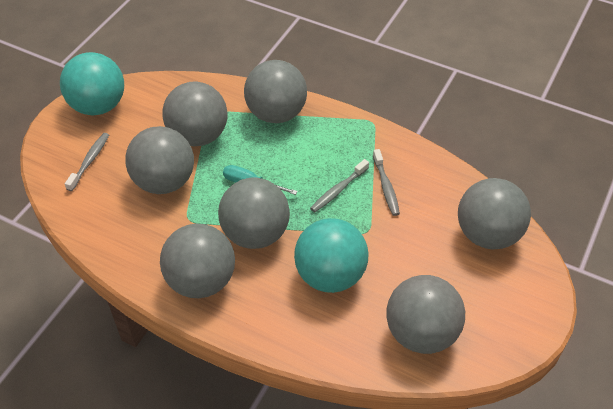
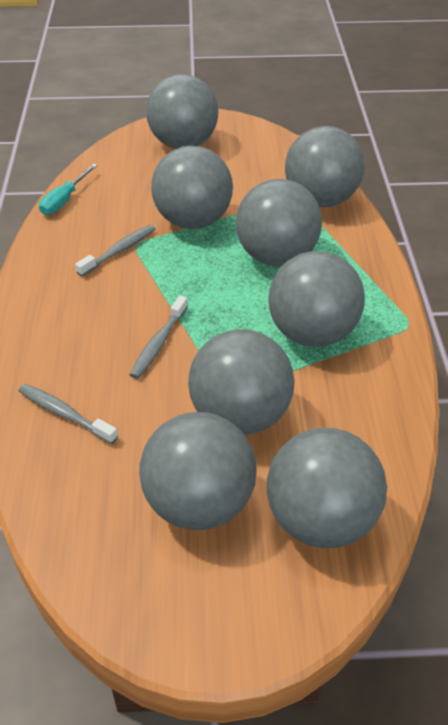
grey ball: [125,126,194,194] [160,224,235,298] [163,81,228,146] [218,178,290,249] [244,60,307,123] [386,275,465,354] [458,178,531,249] = 7 -> [139,412,257,530] [146,74,218,149] [151,145,233,229] [188,329,295,435] [236,179,322,266] [267,428,387,548] [268,251,365,347] [285,126,364,207] = 8
turquoise ball: [60,52,124,116] [294,218,369,293] = 2 -> none = 0

